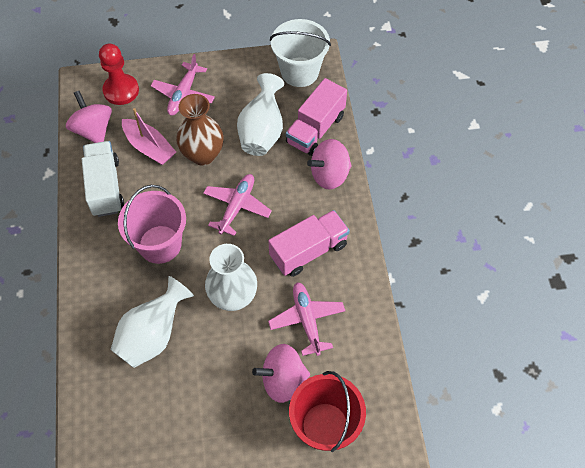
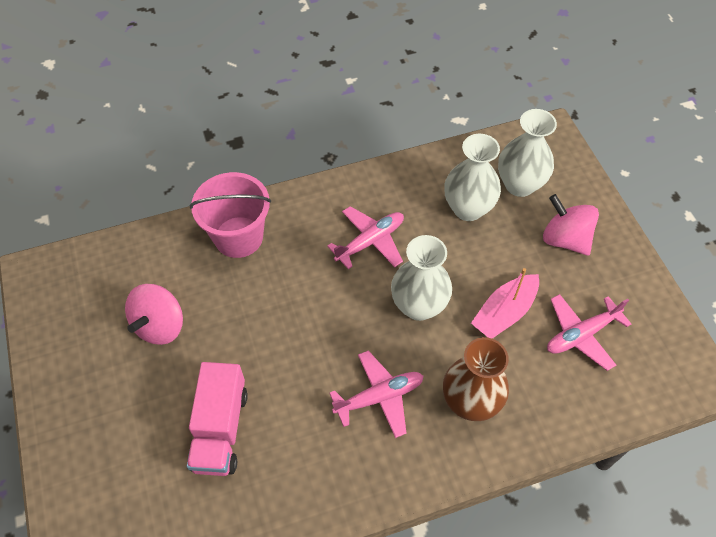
pink spinning top: [66,91,112,143] [252,344,310,403] [307,139,352,190] = 3 -> [125,284,183,345] [543,194,599,256] = 2
pink truck: [268,210,350,277] [286,78,347,156] = 2 -> [187,362,248,476] = 1
red bucket: [289,371,366,452] = 1 -> none = 0
red pawn: [99,44,139,105] = 1 -> none = 0
white bucket: [270,19,331,87] = 1 -> none = 0
white truck: [82,141,124,217] = 1 -> none = 0

